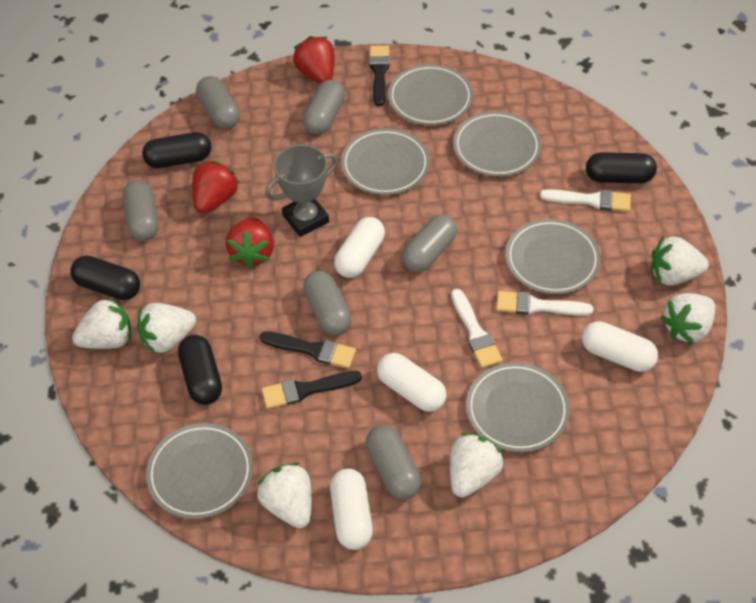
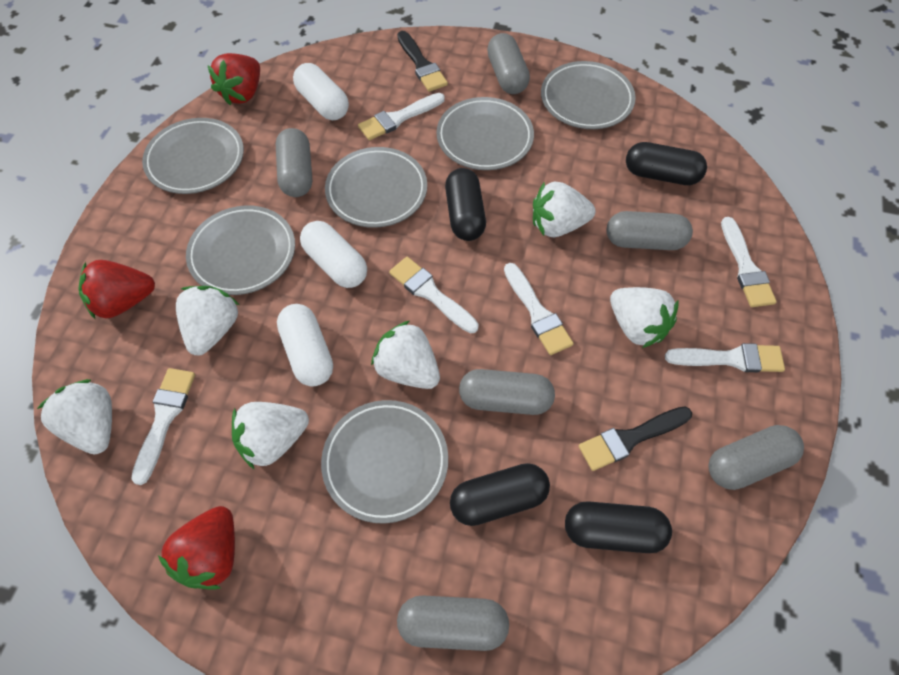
black brush: [260,331,356,368] [262,371,362,409] [369,46,390,106] = 3 -> [397,31,448,92] [579,406,692,471] = 2
grey trophy: [265,144,338,237] = 1 -> none = 0
white brush: [451,289,503,368] [496,291,593,316] [540,189,631,212] = 3 -> [131,368,195,485] [358,93,445,140] [389,257,479,334] [504,263,574,355] [665,343,785,372] [721,217,777,307] = 6
white capsule: [330,469,373,550] [334,217,385,278] [377,353,447,412] [582,321,658,372] = 4 -> [277,304,333,386] [293,63,349,120] [300,221,367,288] = 3

